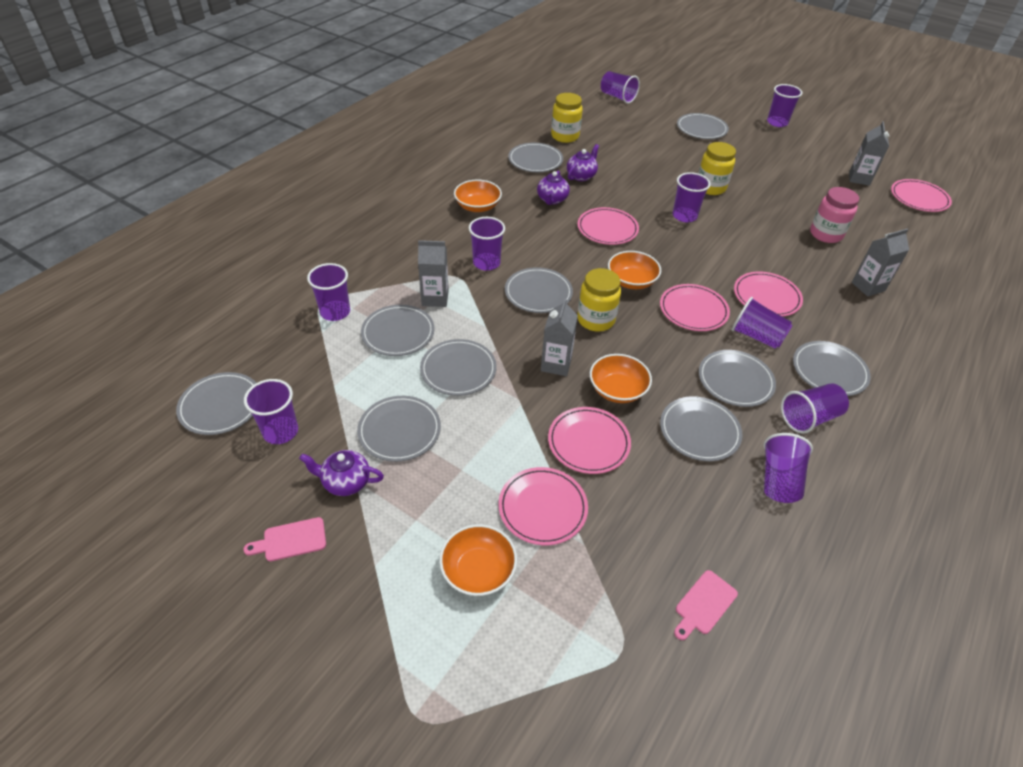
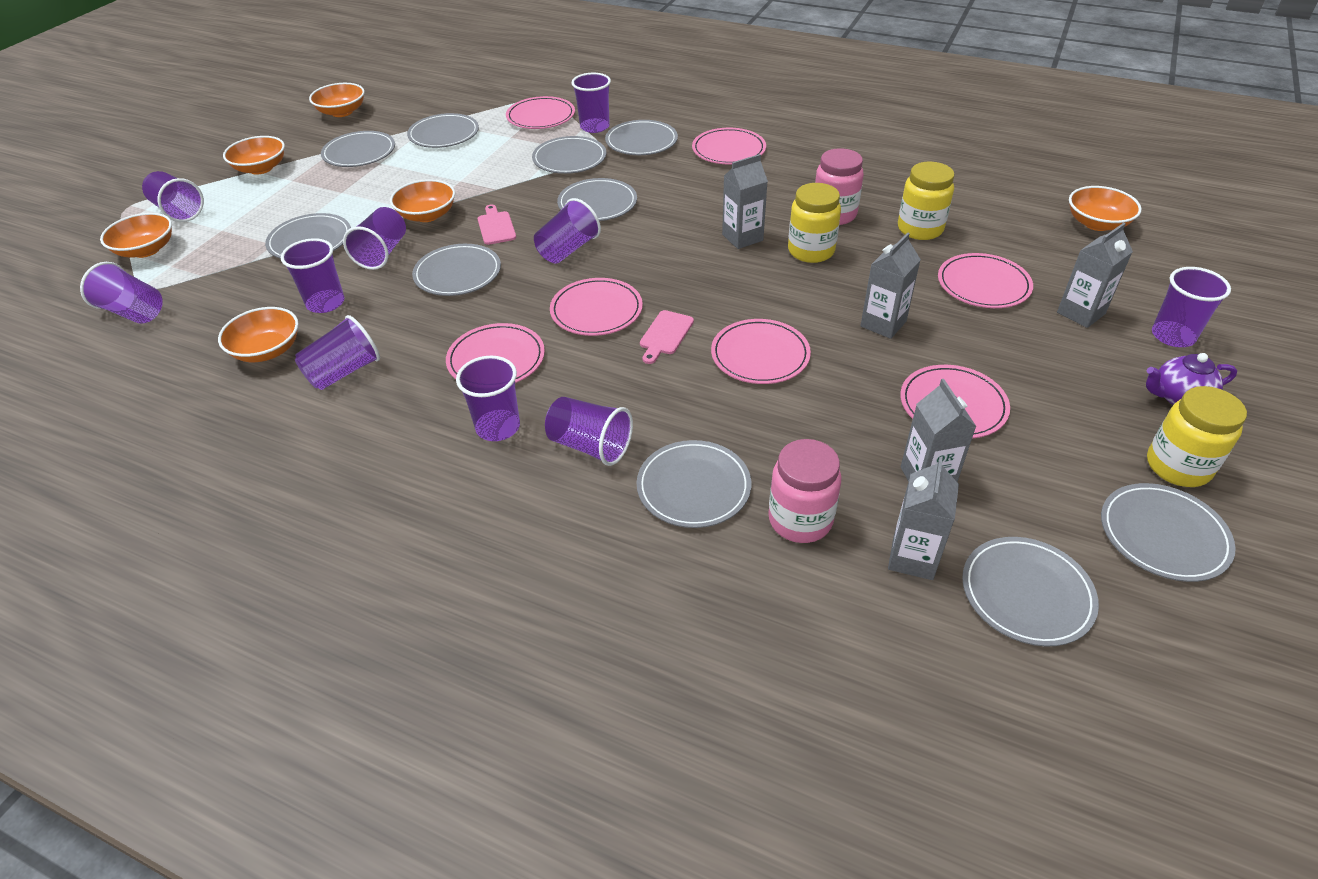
grey carton: [418,240,449,307] [541,299,578,376] [849,121,889,186] [852,229,909,297] = 4 -> [722,154,768,249] [860,232,921,339] [888,457,959,580] [901,379,977,482] [1057,223,1133,328] = 5
orange bowl: [439,524,517,596] [454,180,502,212] [590,354,652,403] [608,251,661,289] = 4 -> [100,213,172,258] [218,307,299,362] [223,136,285,175] [309,83,365,117] [390,179,455,222] [1069,186,1142,231] = 6
pink jar: [810,187,859,243] = 1 -> [768,439,841,543] [815,148,864,225] = 2
pink plate: [499,467,588,545] [548,407,631,474] [577,207,639,245] [660,284,730,331] [734,271,803,317] [891,179,952,212] = 6 -> [446,323,545,383] [506,96,575,129] [550,278,643,336] [692,128,766,165] [711,319,811,384] [900,365,1010,439] [938,253,1033,308] = 7
purple cup: [244,379,298,444] [307,263,350,321] [469,217,505,271] [601,71,640,104] [673,172,711,222] [732,297,793,349] [764,433,813,503] [767,84,802,127] [781,383,849,434] = 9 -> [80,262,163,323] [142,171,204,222] [281,238,345,313] [295,315,380,390] [343,207,406,270] [456,356,520,441] [534,198,601,264] [545,397,633,466] [571,73,611,133] [1152,267,1231,347] = 10
purple teapot: [299,450,384,496] [537,171,570,205] [567,144,599,181] = 3 -> [1146,353,1237,405] = 1

